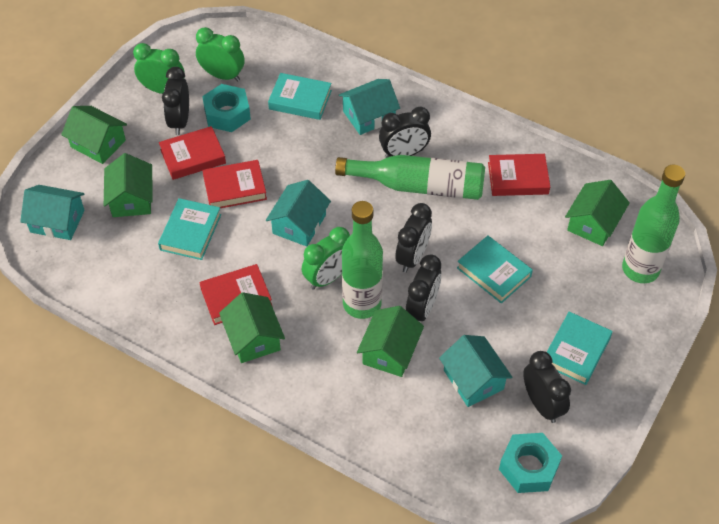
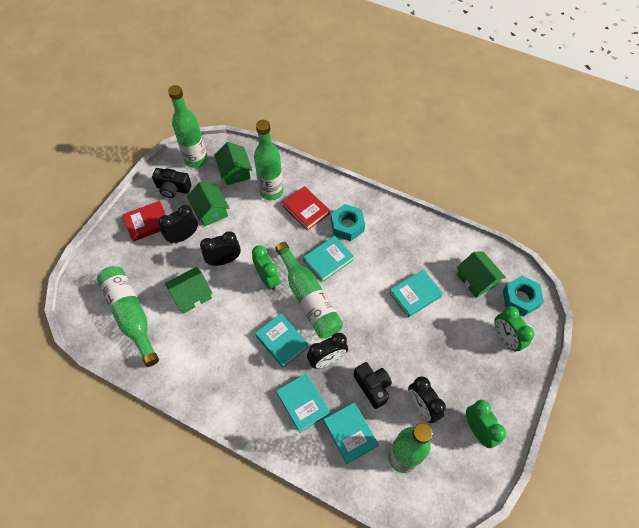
black camera: none = 0 -> [152,168,192,198] [354,362,392,409] = 2
black clock: [162,67,189,135] [379,107,431,158] [395,203,432,273] [406,254,441,321] [523,351,571,423] = 5 -> [158,205,198,244] [200,231,241,266] [307,333,348,369] [408,376,446,423] = 4
green bottle: [335,155,485,200] [342,201,383,319] [622,164,685,283] = 3 -> [97,266,159,367] [168,85,208,168] [254,120,283,200] [275,242,343,339] [388,423,433,473] = 5
green house: [61,106,127,164] [104,153,153,217] [219,292,285,363] [357,306,424,377] [565,180,630,246] = 5 -> [165,267,212,313] [187,182,229,227] [214,142,252,185] [456,251,506,298] = 4
red book: [159,126,226,180] [199,264,272,325] [202,160,267,208] [488,154,550,196] = 4 -> [122,201,166,242] [283,186,330,231] = 2
turquoise book: [158,198,221,260] [268,73,332,120] [457,235,533,304] [547,312,613,385] = 4 -> [255,313,308,368] [276,373,330,433] [303,236,354,282] [324,402,379,464] [389,269,443,318] = 5
turquoise house: [20,185,85,240] [266,180,331,247] [339,79,400,135] [439,335,513,407] = 4 -> none = 0

